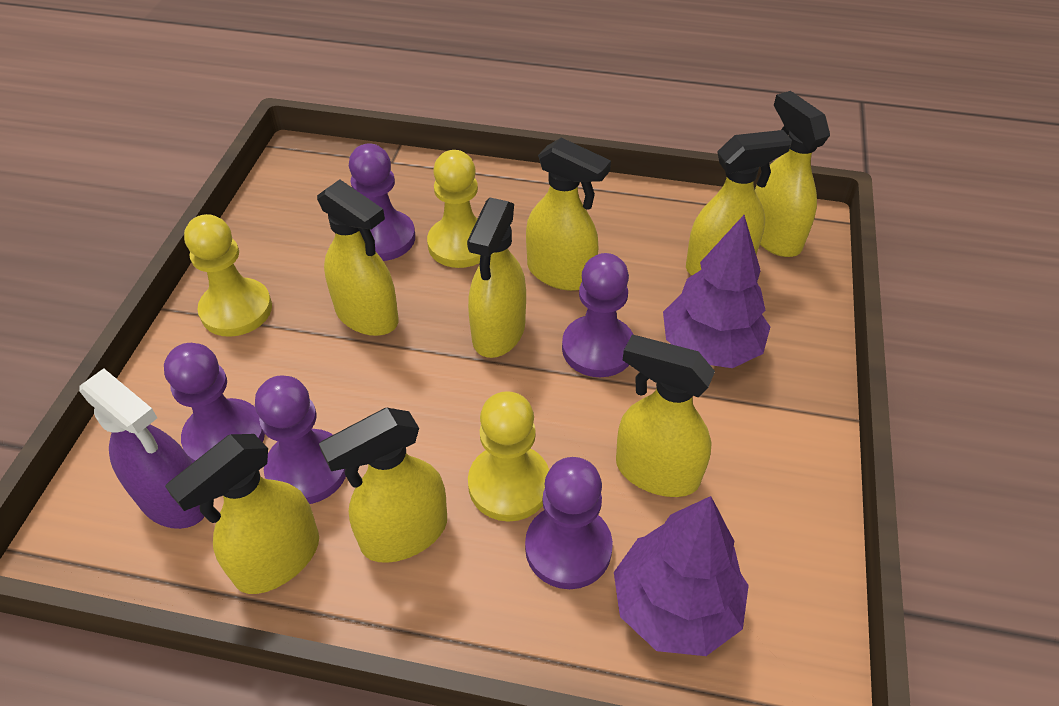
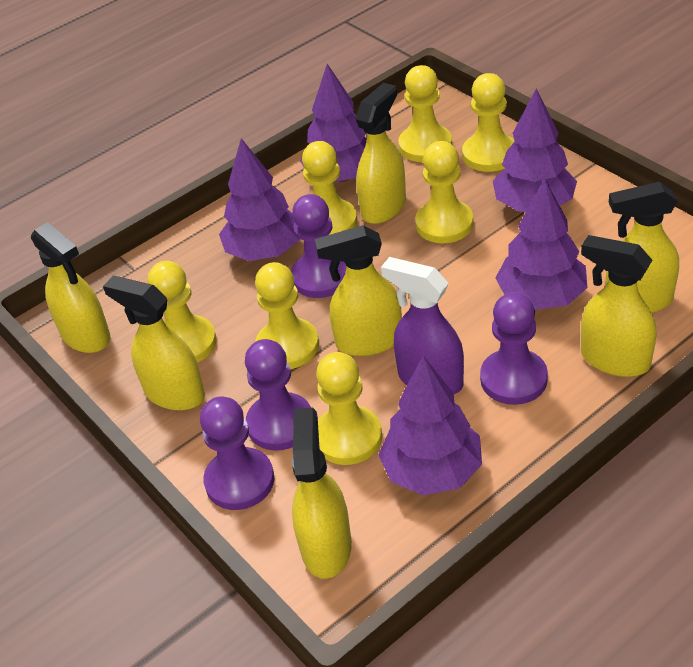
purple pawn: [164,343,265,463] [255,375,346,504] [349,144,415,261] [525,457,613,589] [562,253,634,377] = 5 -> [200,396,274,510] [245,339,311,451] [291,194,346,298] [480,292,548,405] = 4
purple tree: [614,496,749,656] [663,215,770,368] = 2 -> [219,138,300,261] [300,64,367,182] [378,356,482,495] [493,89,577,212] [496,179,588,310] = 5
yellow pawn: [184,214,272,337] [427,150,480,268] [468,391,549,522] = 3 -> [147,261,217,363] [255,262,319,369] [302,141,357,235] [316,352,382,465] [398,65,452,162] [415,141,473,243] [462,73,514,172] = 7
yellow spray bottle: [165,434,319,594] [317,180,398,336] [319,408,447,563] [467,198,526,358] [526,138,611,291] [616,335,715,497] [686,130,792,275] [755,91,830,257] = 8 -> [31,222,110,353] [103,276,205,410] [292,407,352,579] [315,225,402,356] [356,83,406,224] [581,235,656,377] [606,182,679,313] = 7

